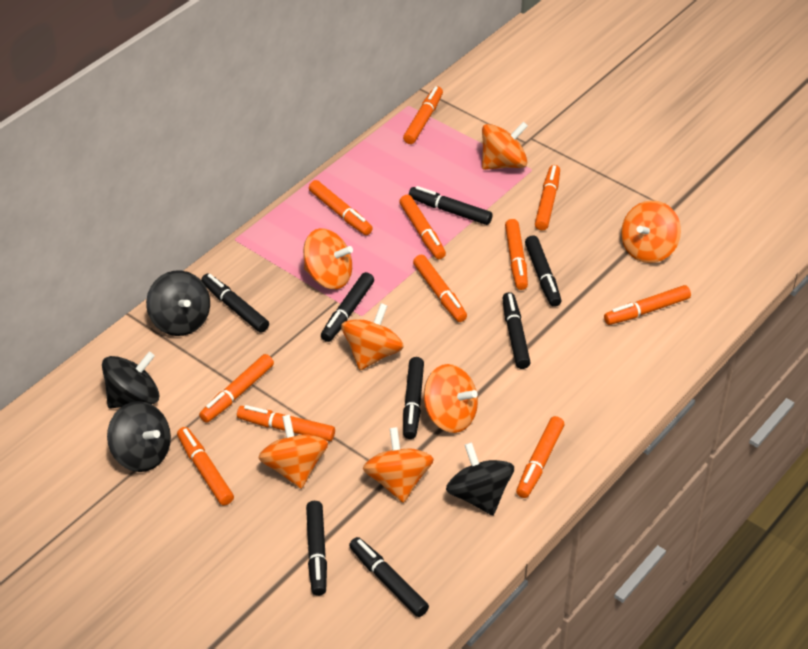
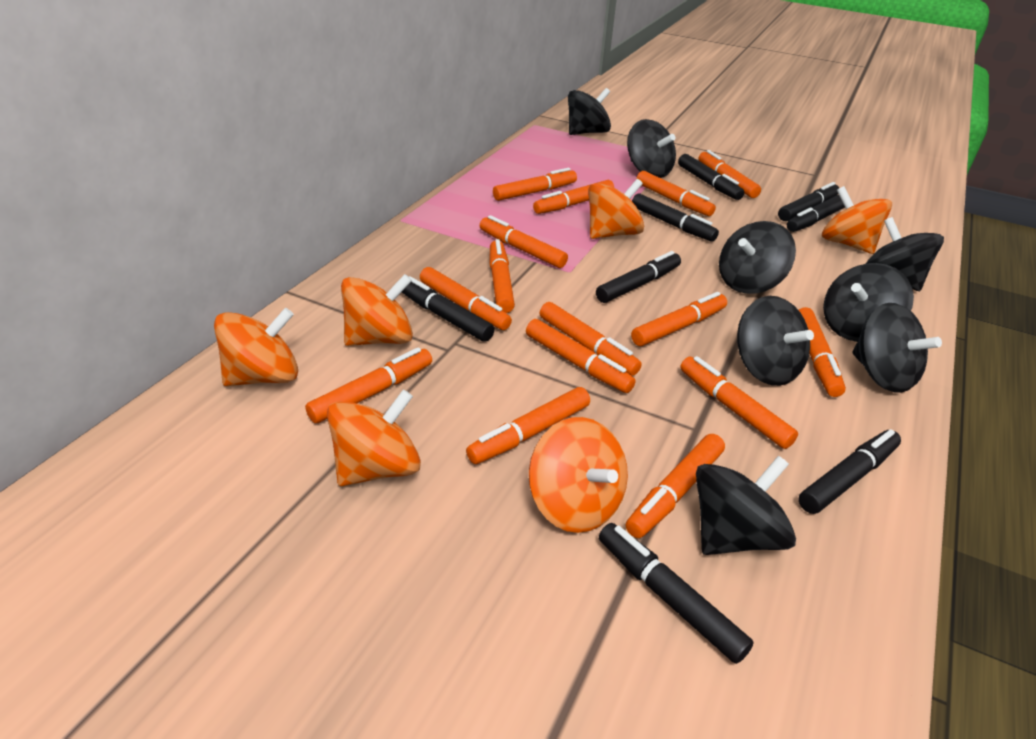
black spinning top: [102,352,159,409] [107,401,171,472] [146,270,210,336] [446,442,514,515] = 4 -> [568,88,611,135] [627,119,676,178] [696,456,796,555] [719,221,796,294] [737,296,814,386] [823,263,914,342] [853,303,942,393] [866,217,944,291] = 8
orange marker: [177,427,234,505] [199,354,274,423] [237,405,335,441] [309,180,373,235] [399,195,446,259] [403,86,443,144] [413,255,467,322] [505,219,528,290] [516,416,565,498] [535,165,560,230] [604,285,691,325] = 11 -> [305,347,432,423] [420,267,512,330] [466,387,590,464] [480,215,568,268] [490,239,515,313] [493,168,577,201] [526,319,636,393] [533,180,614,214] [540,302,642,376] [626,434,725,538] [631,292,727,346] [636,171,716,216] [680,356,798,449] [698,150,761,198] [799,307,846,397] = 15
orange spinning top: [258,414,328,489] [303,228,353,289] [341,303,404,370] [363,427,434,503] [424,364,478,433] [482,122,528,170] [621,200,681,263] = 7 -> [214,308,298,386] [327,389,421,486] [341,274,413,346] [529,417,628,533] [588,179,644,239] [822,186,892,254] = 6

